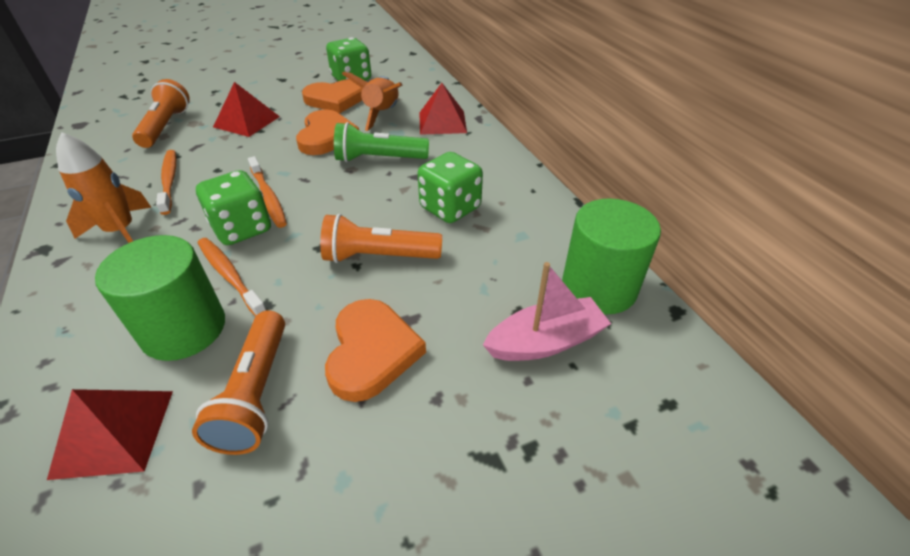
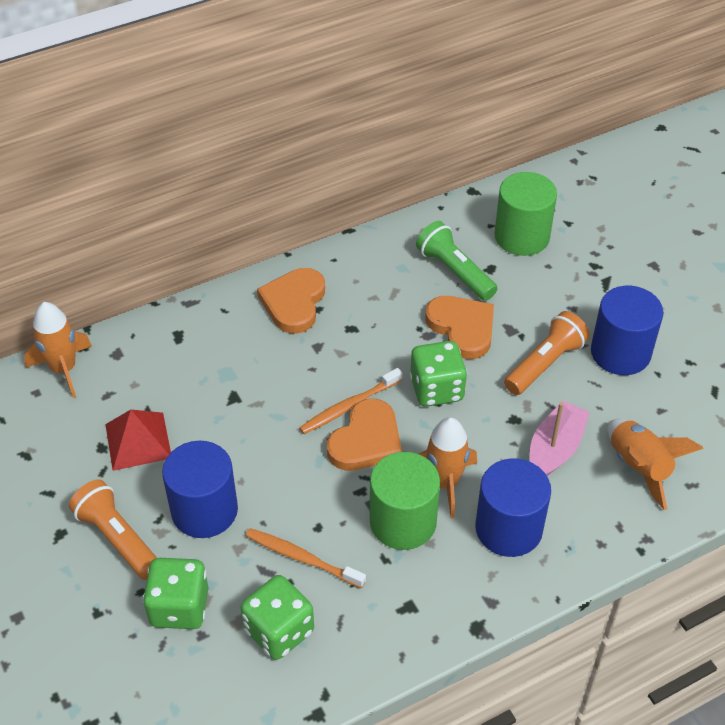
blue cylinder: none = 0 -> [162,441,238,538] [475,458,551,557] [591,286,663,375] = 3
orange flashlight: [132,79,190,148] [192,310,285,455] [320,214,442,263] = 3 -> [69,479,157,580] [504,311,590,395] = 2
orange rocket: [56,132,151,243] [342,72,402,131] = 2 -> [24,302,92,398] [418,417,477,518] [608,419,704,510] = 3
orange toothbrush: [156,150,176,215] [198,238,267,316] [248,156,287,228] = 3 -> [246,528,366,588] [299,368,402,434] = 2
red pyramid: [47,389,173,480] [213,82,280,137] [420,83,467,135] = 3 -> [105,409,171,471] = 1

